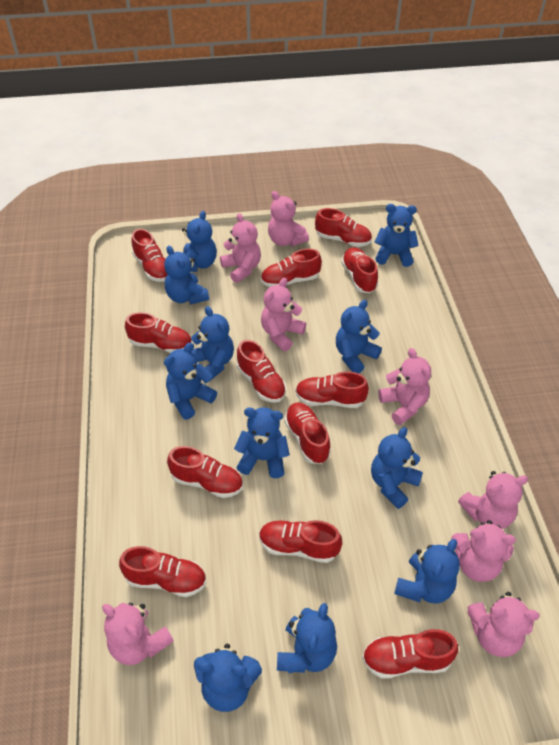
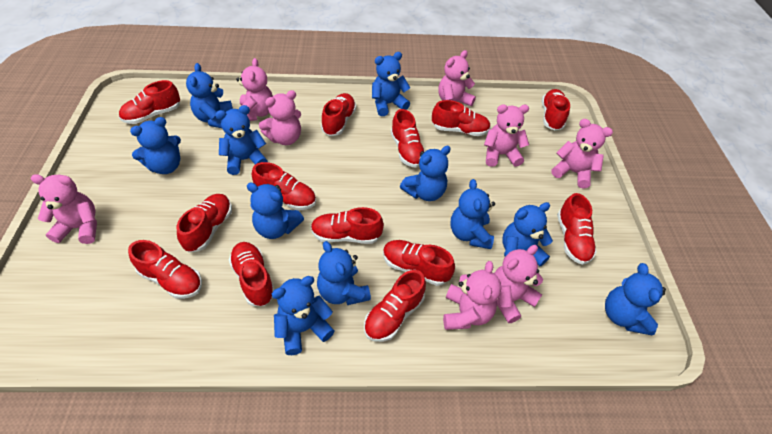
red shoe: [119,546,206,597] [125,312,192,353] [131,229,167,282] [167,446,243,498] [237,340,286,403] [259,520,342,563] [261,249,322,287] [284,402,331,464] [295,372,369,408] [315,208,372,247] [341,247,378,293] [362,629,458,679] = 12 -> [119,80,180,124] [128,240,202,299] [177,194,232,252] [229,242,275,306] [252,162,316,210] [311,207,384,244] [321,93,356,136] [364,270,426,342] [383,240,455,286] [391,109,425,168] [432,100,491,136] [542,89,570,131] [557,193,597,265] = 13

